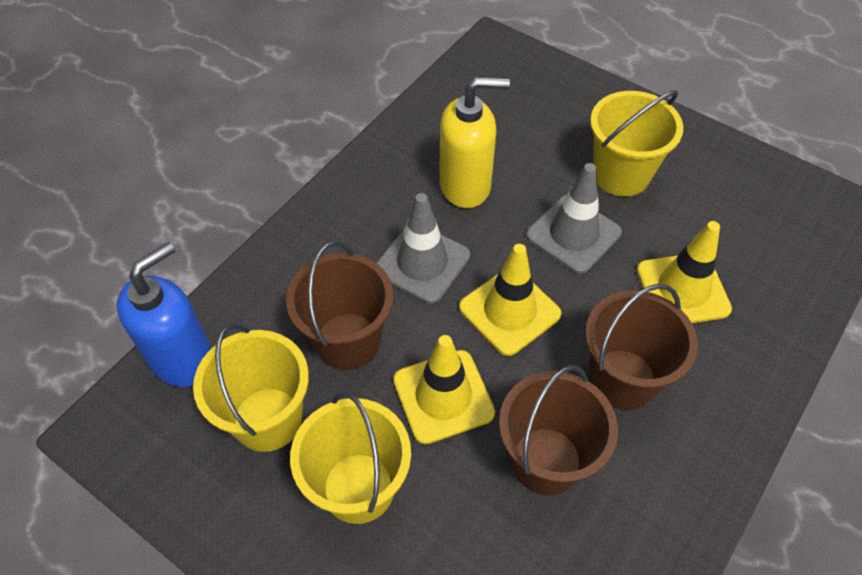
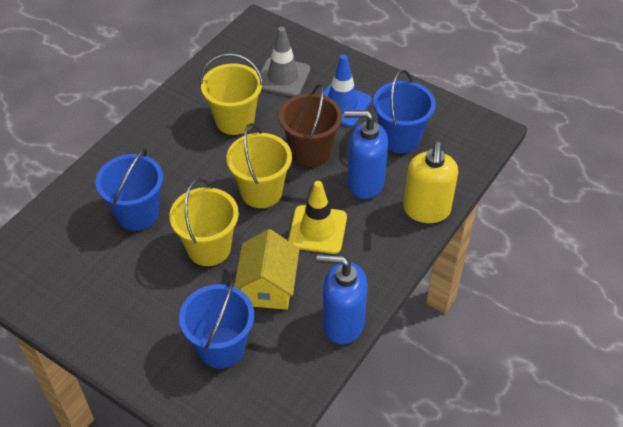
blue bucket: none = 0 -> [96,148,163,231] [179,280,254,369] [373,70,436,153] = 3
blue soap dispenser: [117,242,212,387] = 1 -> [316,255,368,344] [344,110,388,199] = 2
blue traffic cone: none = 0 -> [324,55,372,127] = 1
brown bucket: [286,241,394,370] [499,365,618,496] [585,283,698,410] = 3 -> [279,84,342,167] = 1
grey traffic cone: [377,193,470,304] [526,163,622,274] = 2 -> [260,27,310,97] = 1
yellow house: none = 0 -> [234,229,299,310] = 1
yellow traffic cone: [393,335,495,444] [459,244,561,356] [637,221,732,323] = 3 -> [288,181,347,254] = 1

